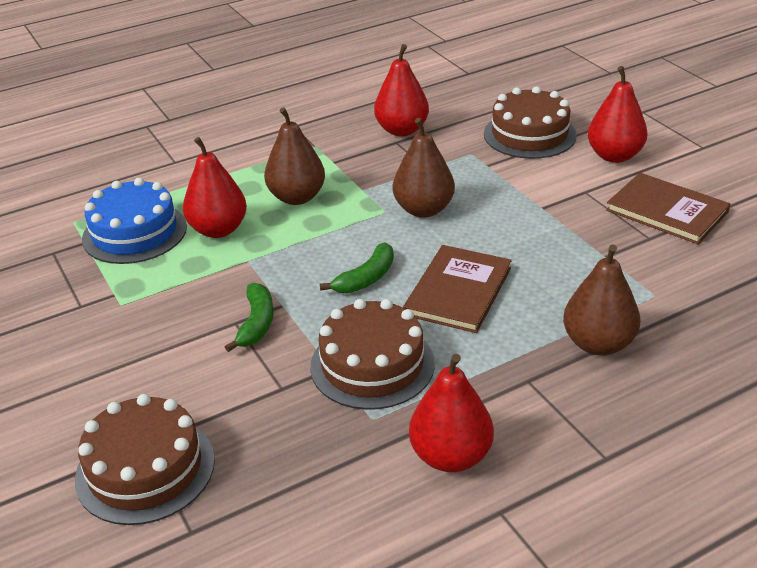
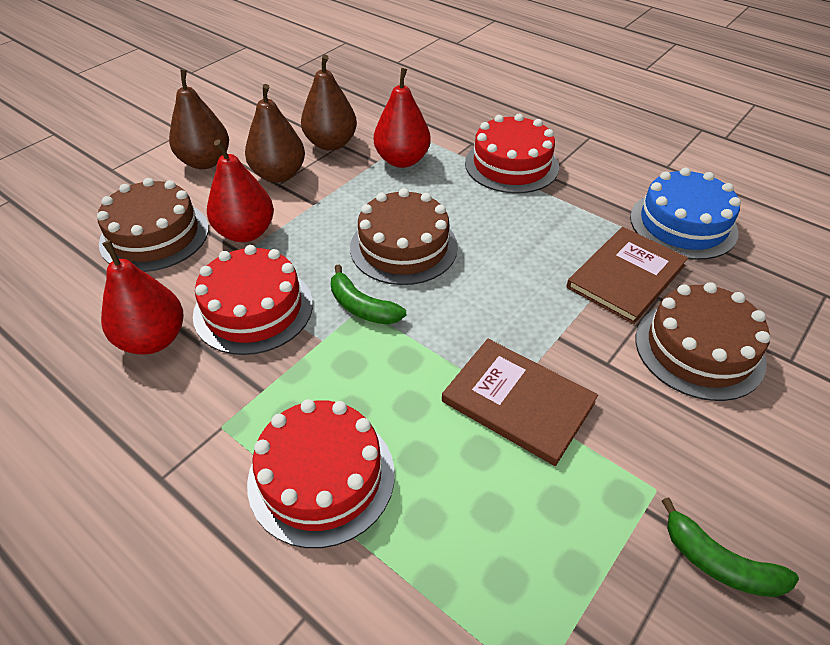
red cake: none = 0 -> [193,245,313,355] [247,399,395,548] [465,114,559,194] = 3
red pear: [183,137,247,238] [374,44,429,136] [409,354,494,472] [588,66,647,163] = 4 -> [101,240,183,354] [207,140,274,242] [374,68,431,168] = 3

